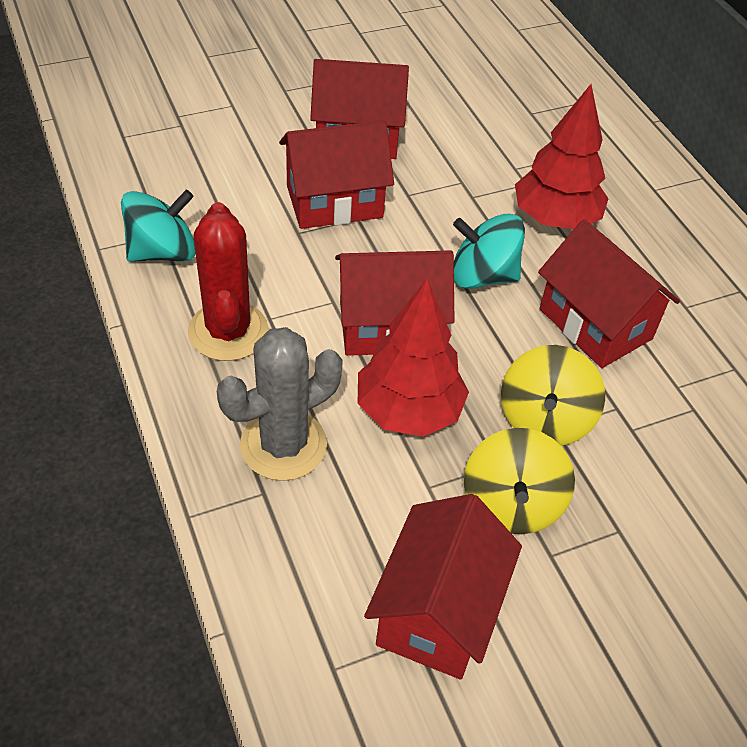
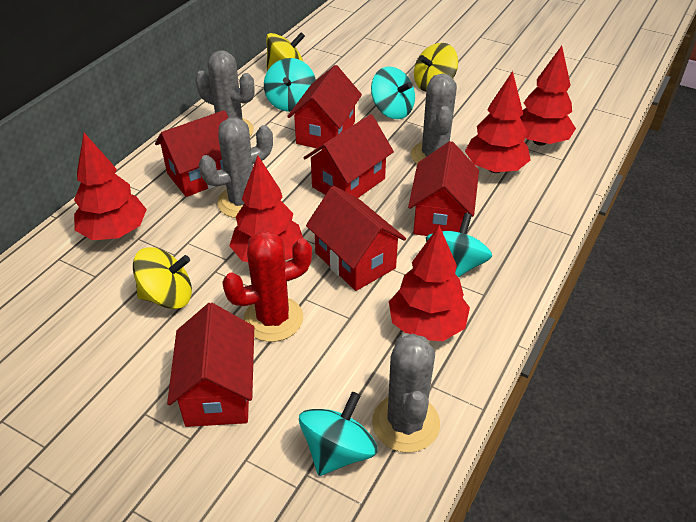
grey cactus: [217,327,343,481] = 1 -> [195,50,255,136] [199,118,273,218] [372,333,440,453] [411,74,457,164] = 4
red house: [279,120,394,229] [310,59,409,159] [335,250,455,356] [364,494,522,680] [538,219,680,368] = 5 -> [155,110,228,197] [167,303,254,427] [287,65,362,150] [303,114,394,198] [306,186,406,291] [408,141,479,236] = 6
red tree: [358,279,469,437] [515,84,609,229] = 2 -> [74,133,147,240] [230,155,303,262] [389,225,470,341] [465,71,531,173] [520,46,576,146] = 5
turquoise spinning top: [121,190,195,262] [453,214,525,289] = 2 -> [264,58,316,112] [299,392,378,476] [371,66,415,119] [426,213,492,277] = 4
yellow spinning top: [464,428,575,534] [501,345,605,446] = 2 -> [133,247,192,309] [266,32,305,71] [414,43,458,92] = 3

